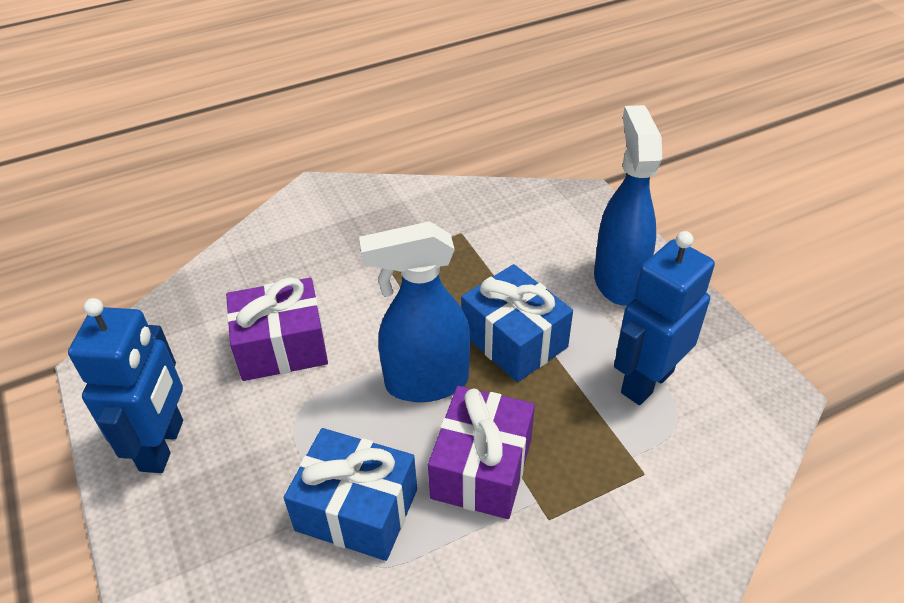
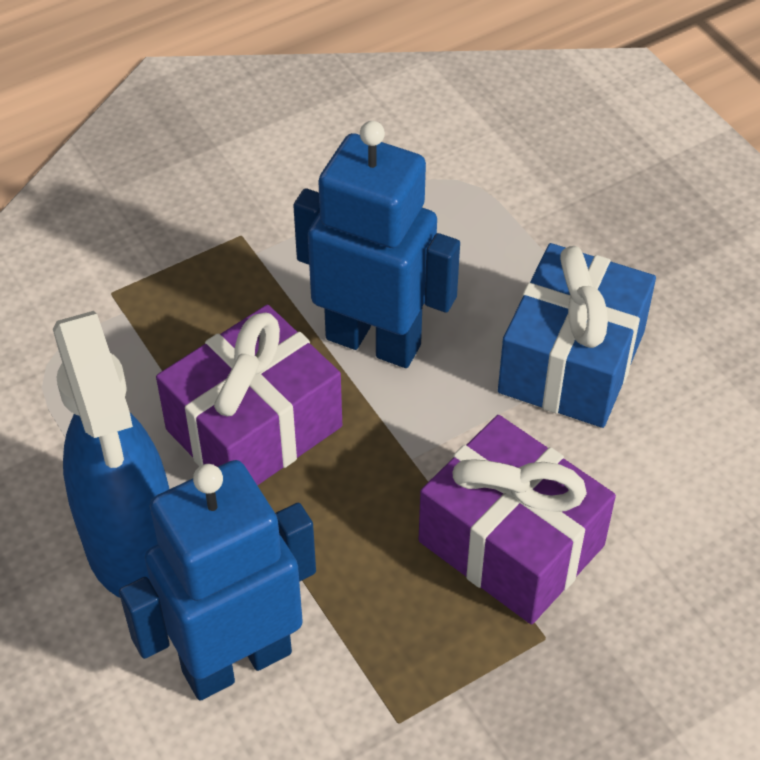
blue gift: [284,428,417,561] [461,264,573,382] = 2 -> [498,243,656,428] = 1
blue spray bottle: [359,221,470,402] [594,105,662,306] = 2 -> [53,311,169,598] = 1

